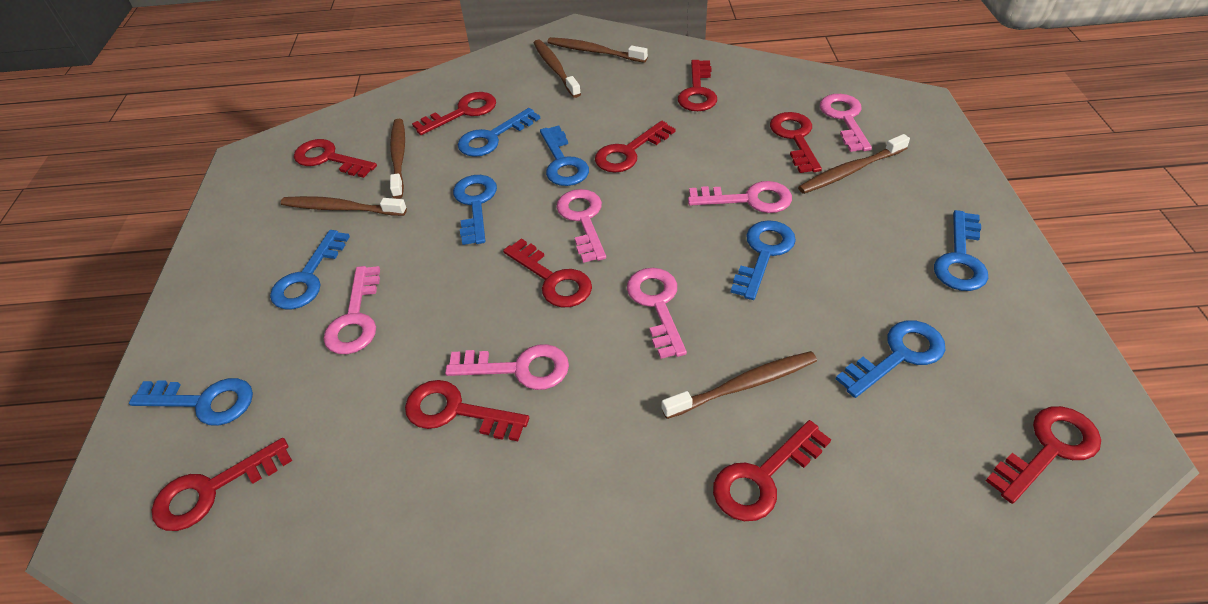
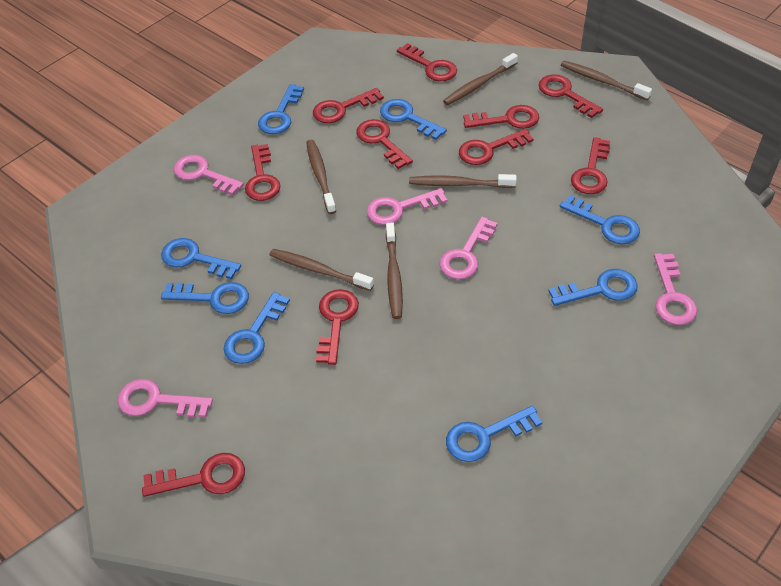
pink key: [324,266,380,354] [445,344,569,390] [556,189,606,263] [627,268,687,359] [688,181,792,213] [820,94,872,152] = 6 -> [118,379,213,418] [174,155,244,195] [367,188,447,225] [440,217,498,279] [654,253,697,325] = 5

